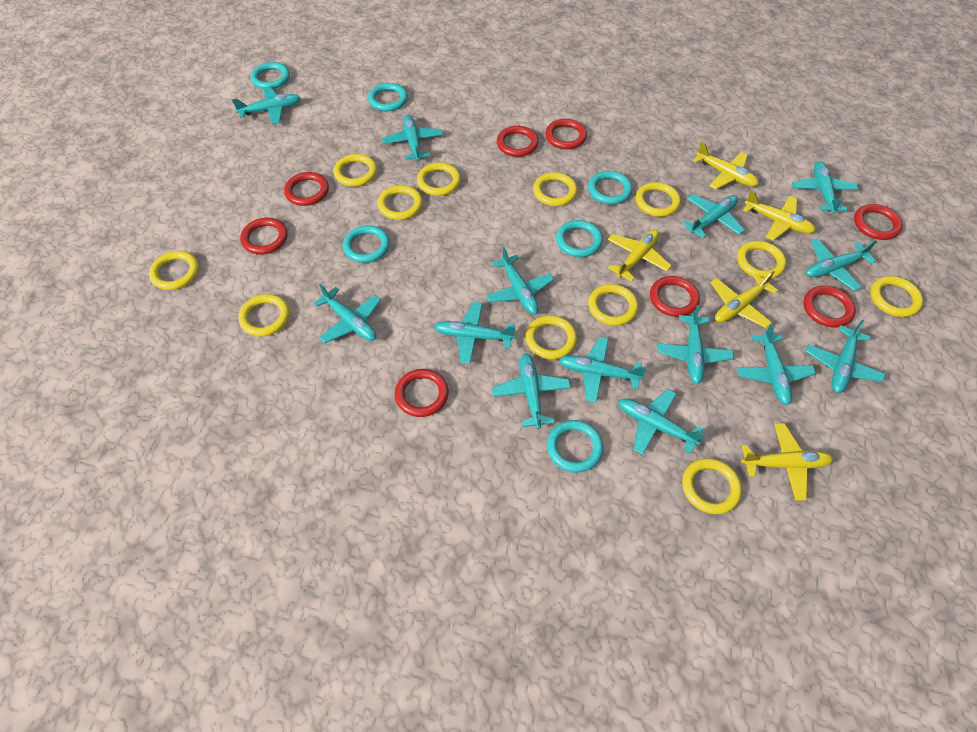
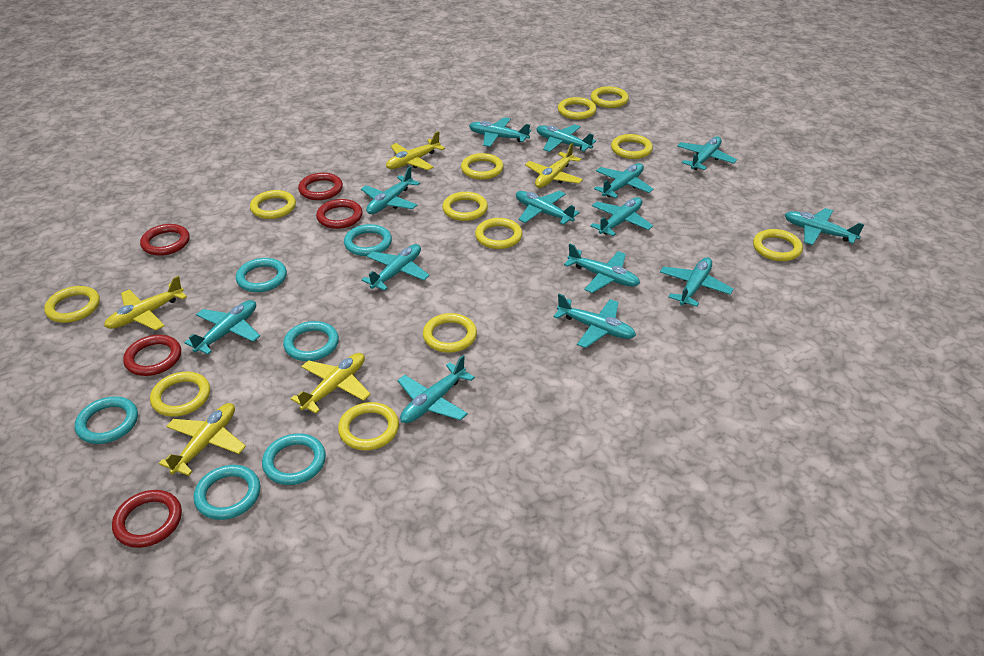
red ring: [240,218,288,254] [284,172,329,206] [395,369,449,417] [497,126,539,157] [545,119,587,149] [650,276,700,317] [803,286,856,328] [854,204,903,240] = 8 -> [112,490,182,548] [123,335,181,376] [140,224,190,256] [298,173,343,200] [316,199,363,229] = 5

